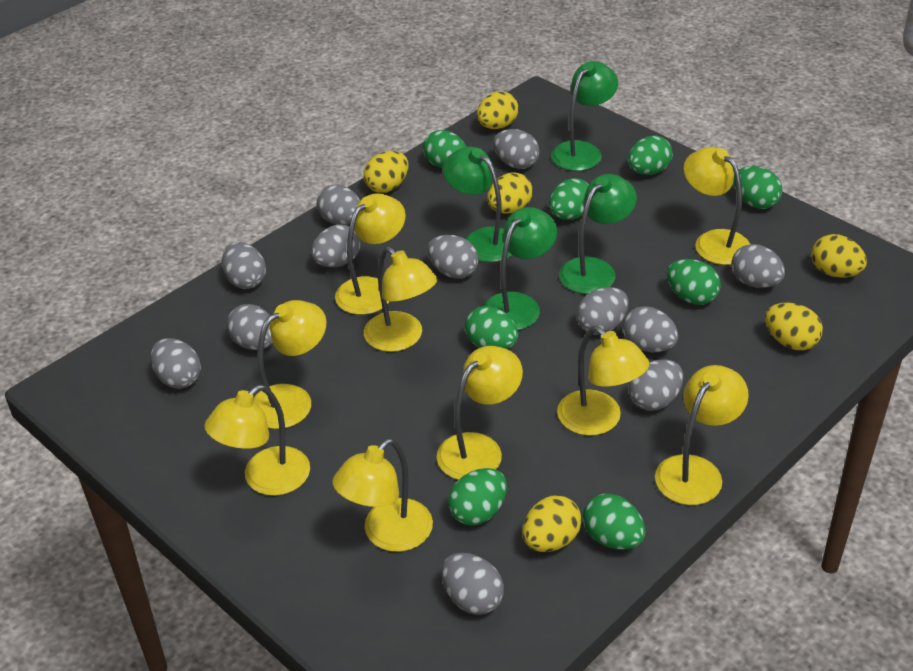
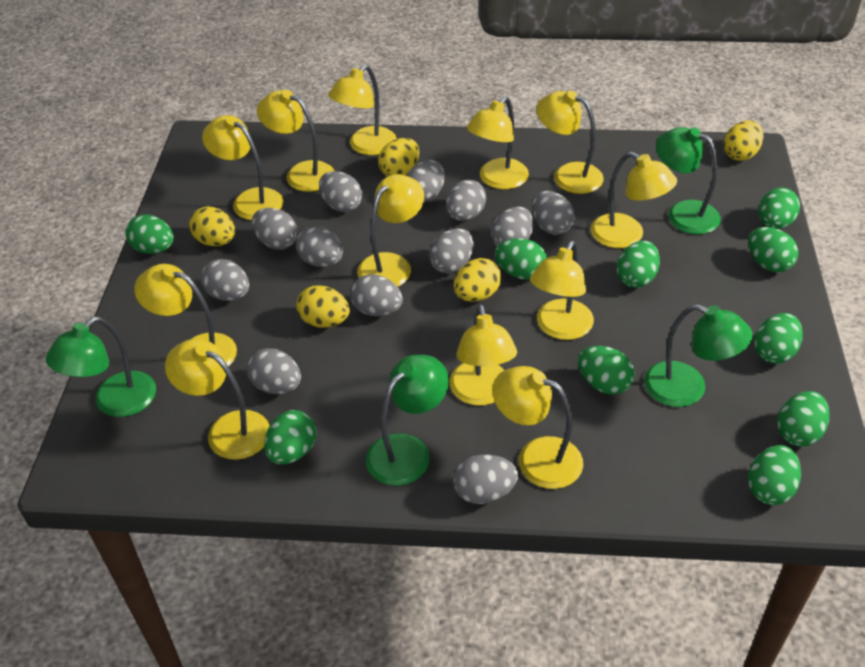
green egg: [423,130,467,168] [448,468,507,526] [465,306,518,349] [549,178,589,220] [583,494,645,549] [628,136,673,175] [667,259,721,305] [734,166,782,209] = 8 -> [125,214,174,254] [264,410,316,464] [495,238,547,280] [578,346,634,395] [617,241,660,288] [748,227,798,272] [748,445,801,505] [754,313,803,364] [759,188,800,229] [777,391,829,447] = 10
yellow egg: [364,151,409,193] [477,91,519,129] [487,172,533,213] [522,495,582,552] [765,303,823,350] [812,234,867,278] = 6 -> [189,206,235,246] [296,285,350,328] [378,138,419,177] [453,258,501,302] [724,120,763,161] = 5
yellow lamp: [204,385,310,496] [253,300,326,429] [332,438,433,552] [335,193,406,315] [364,246,438,352] [437,346,523,480] [557,326,649,436] [655,365,749,505] [684,147,750,265] = 9 -> [134,264,237,367] [165,339,270,460] [202,115,283,220] [257,90,334,192] [328,65,397,155] [357,174,424,287] [450,304,517,406] [467,97,529,189] [492,366,583,489] [530,241,594,340] [536,90,604,194] [591,152,677,248] = 12

